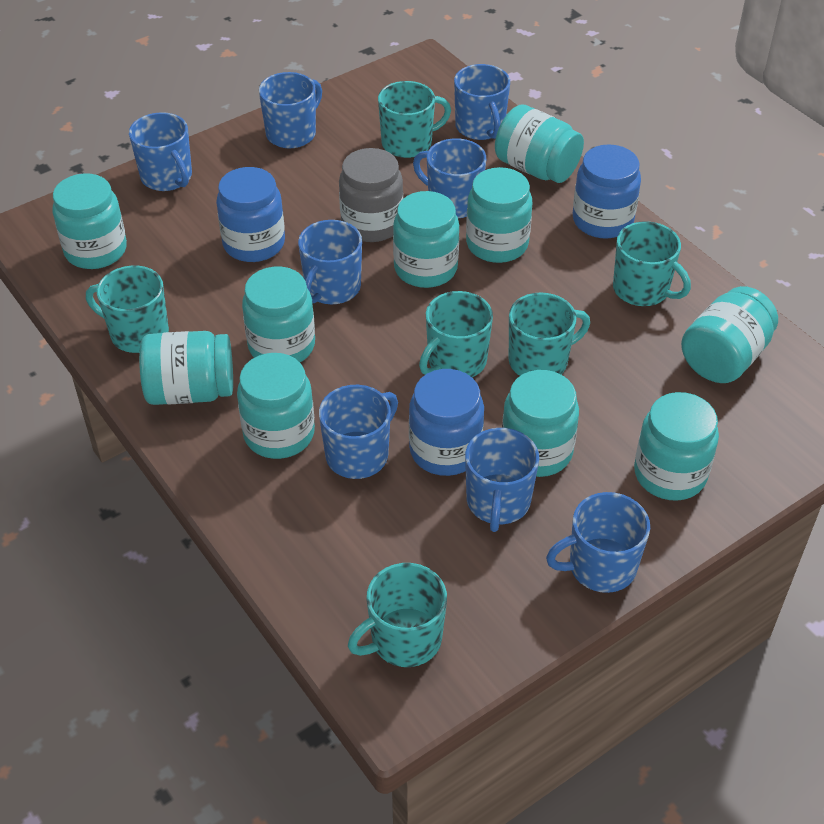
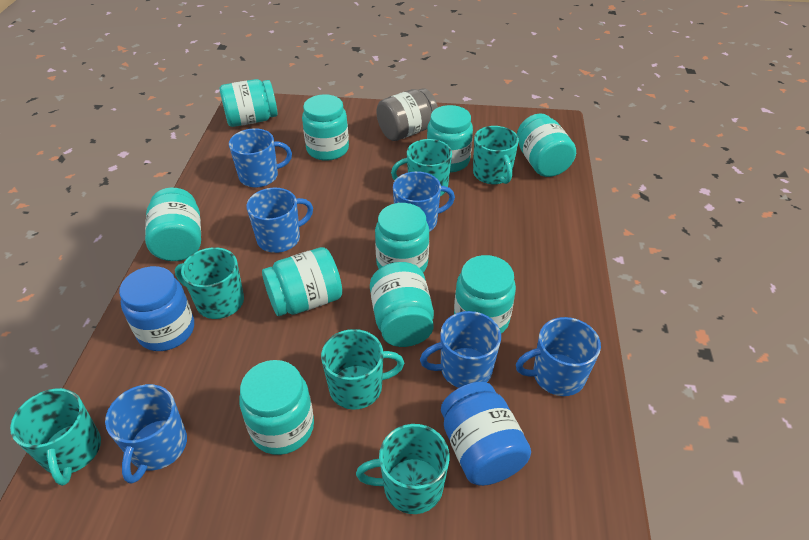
blue jar: [216,167,285,262] [409,369,484,476] [573,144,641,238] = 3 -> [119,266,194,351] [441,382,531,486] = 2
blue mug: [129,112,192,191] [259,72,322,148] [298,220,362,304] [319,385,398,479] [413,138,486,218] [454,64,510,140] [465,428,539,532] [546,492,650,593] = 8 -> [105,384,187,484] [229,128,292,188] [247,188,313,253] [393,171,455,232] [420,311,501,388] [516,317,601,396] = 6

